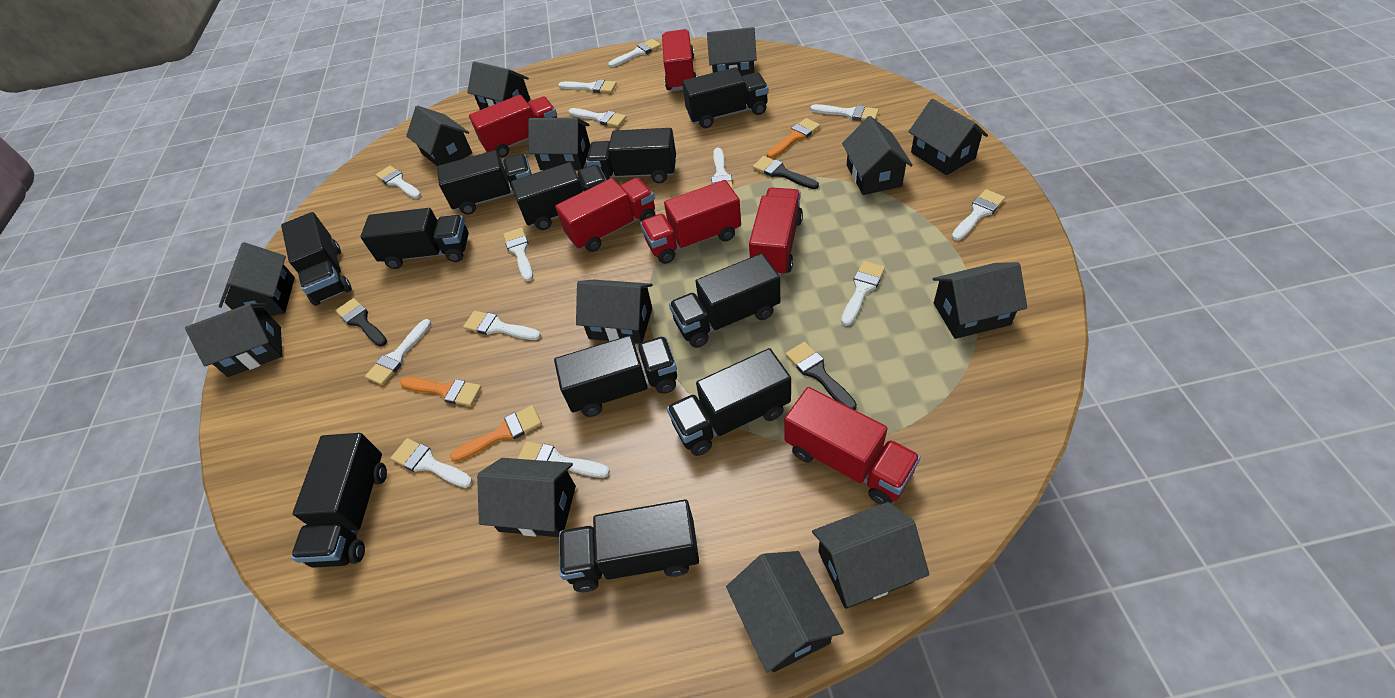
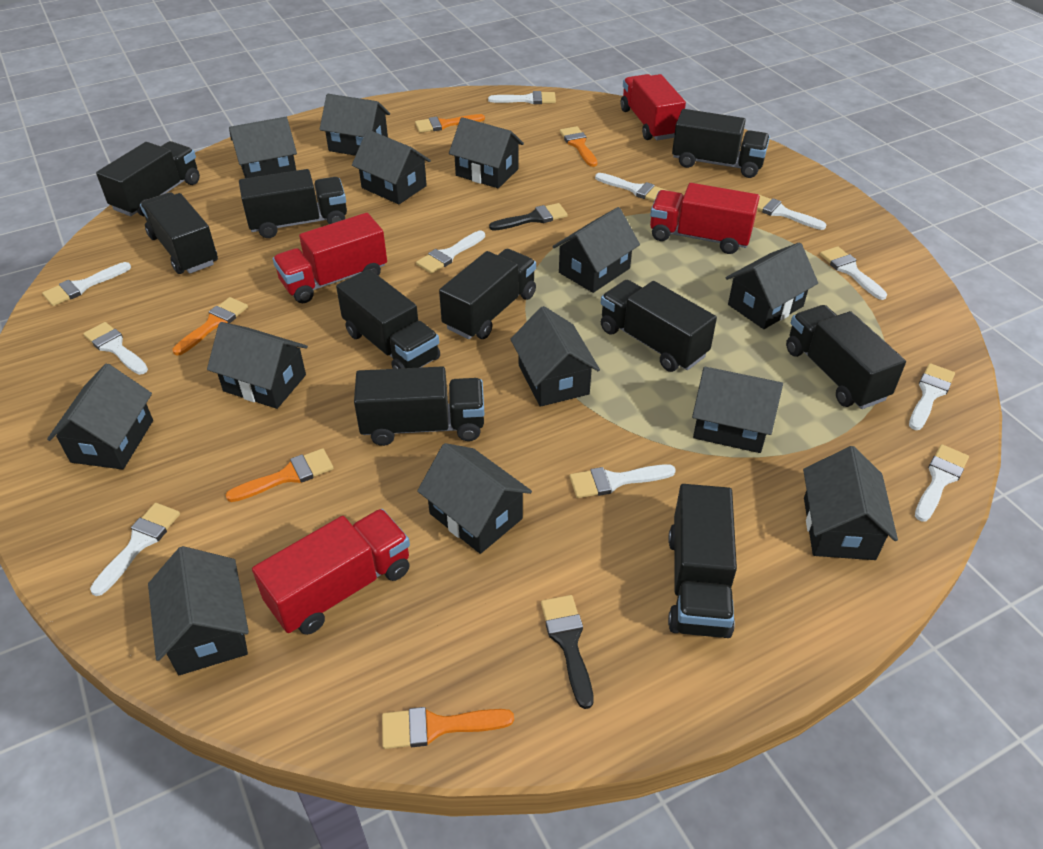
black brush: [335,298,387,347] [753,156,819,189] [786,342,857,410] = 3 -> [489,203,568,231] [541,595,594,709] = 2
black truck: [281,212,352,306] [291,433,387,568] [360,208,469,269] [437,150,532,215] [511,162,606,230] [554,335,677,417] [559,500,699,592] [586,128,676,183] [667,348,791,456] [669,253,780,348] [682,67,769,128] = 11 -> [96,141,200,216] [140,192,218,274] [239,169,347,238] [336,269,440,369] [354,366,485,446] [439,249,536,339] [601,280,717,372] [668,484,737,638] [672,109,770,178] [786,305,906,409] = 10
orange brush: [400,377,482,406] [450,405,542,462] [767,118,820,158] = 3 -> [172,297,248,355] [226,448,333,502] [382,707,514,749] [415,114,485,133] [560,126,598,167] = 5
red truck: [469,95,557,158] [555,178,655,252] [640,180,741,264] [662,29,697,91] [749,188,803,277] [784,387,920,505] = 6 -> [252,509,410,635] [273,213,387,303] [621,74,686,140] [650,183,760,254] = 4
white brush: [365,319,431,385] [376,166,421,199] [391,438,472,488] [463,311,541,340] [503,227,533,281] [517,441,610,478] [558,80,617,93] [569,108,626,127] [608,39,661,67] [711,148,733,189] [810,104,879,121] [841,261,885,326] [952,189,1005,241] = 13 -> [42,262,131,306] [83,322,148,375] [90,503,180,596] [416,231,485,274] [488,91,556,104] [570,464,676,498] [595,173,668,201] [757,195,826,230] [820,246,887,300] [909,363,955,430] [915,444,969,522] = 11

